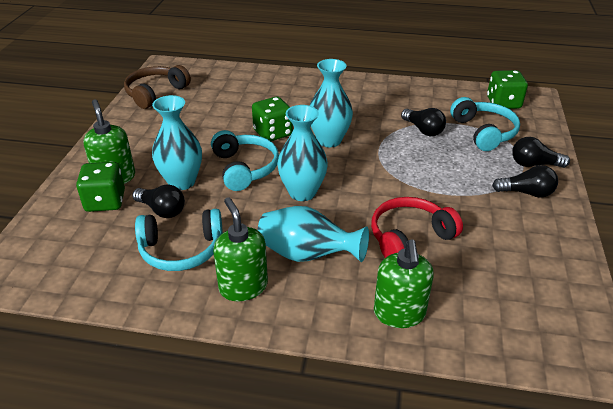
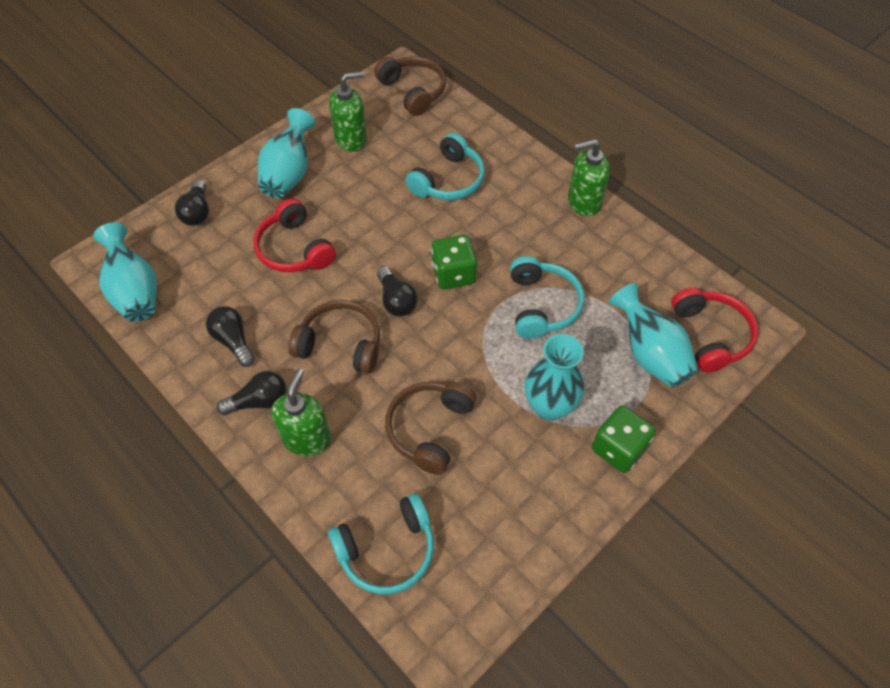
brown headphones: [124,65,191,109] = 1 -> [288,300,380,374] [374,56,446,116] [385,382,476,475] = 3
green dice: [76,162,125,212] [252,97,293,141] [487,70,528,109] = 3 -> [431,235,477,290] [592,405,656,473] = 2
red headphones: [371,197,463,258] = 1 -> [253,198,336,273] [671,287,758,373] = 2

